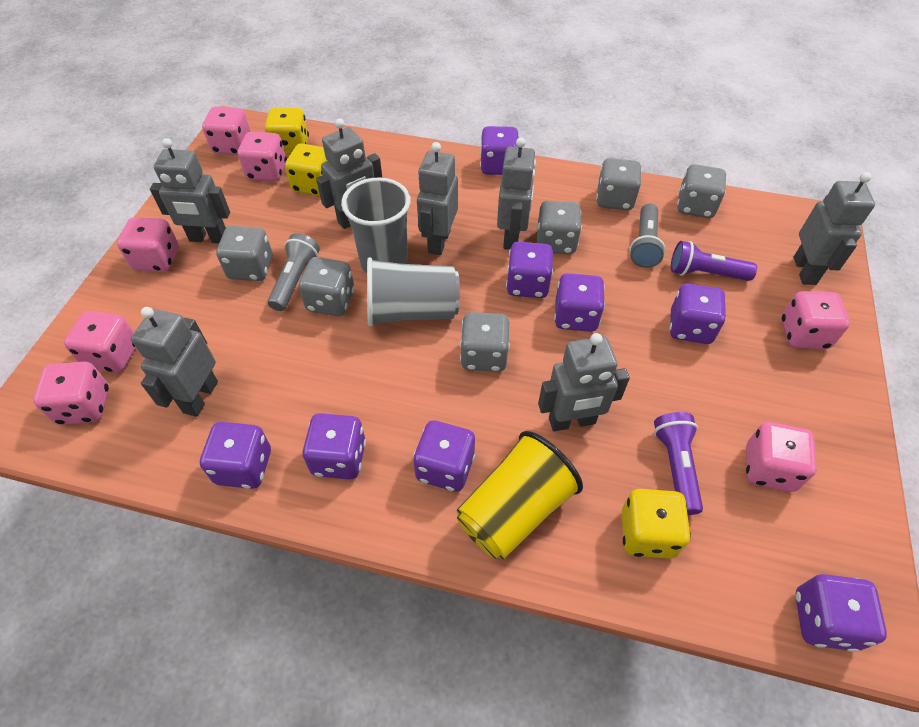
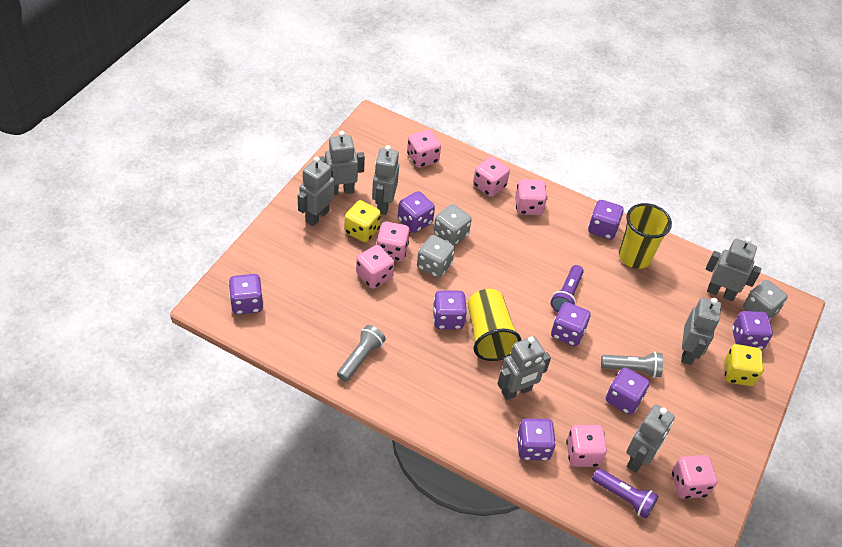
grey cup: [341,178,411,273] [367,257,460,327] = 2 -> none = 0
grey dice: [216,226,272,281] [299,257,355,316] [460,312,510,372] [537,201,582,254] [596,158,642,210] [677,164,726,218] = 6 -> [417,235,455,278] [434,204,472,246] [743,280,788,320] = 3
yellow cup: [456,431,583,559] = 1 -> [468,289,521,361] [619,203,672,269] = 2
yellow dice: [265,108,309,155] [285,143,327,196] [622,489,691,559] = 3 -> [344,200,381,242] [724,344,764,386] = 2

